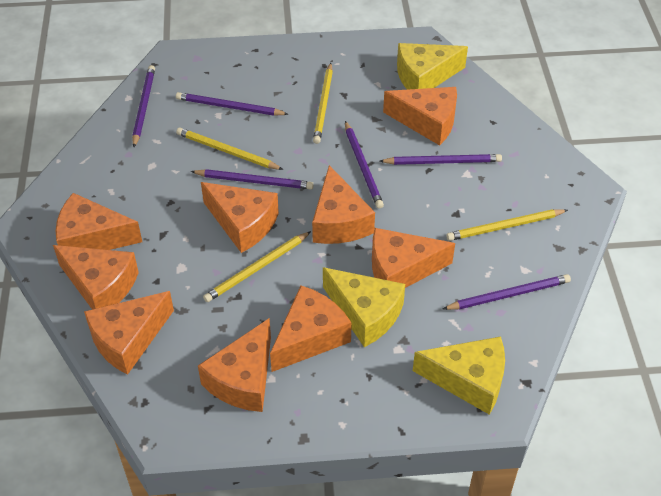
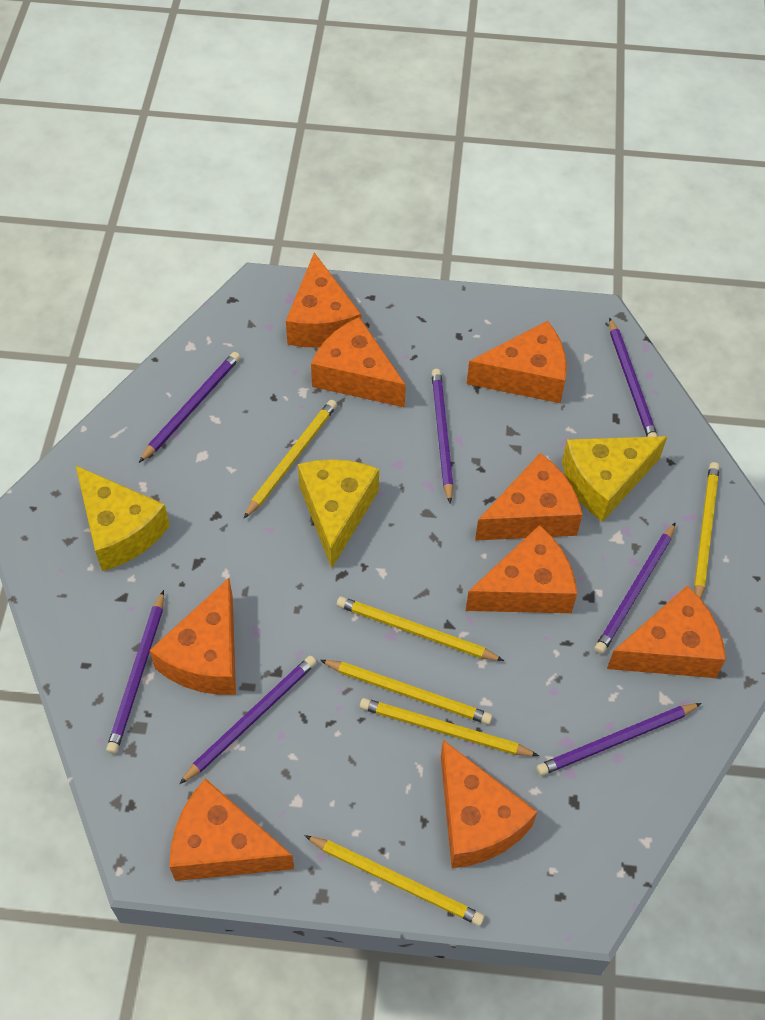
purple pencil: [132,65,155,148] [176,92,288,116] [191,169,314,189] [345,121,384,209] [379,154,502,165] [443,274,571,310] = 6 -> [106,590,164,754] [139,352,240,463] [179,656,317,784] [431,369,453,503] [536,703,702,776] [594,522,676,654] [609,317,658,437] = 7
yellow pencil: [176,128,283,170] [203,231,311,302] [313,63,333,144] [446,209,568,241] = 4 -> [244,400,337,518] [304,835,484,926] [320,660,492,725] [337,596,504,661] [360,698,539,756] [694,462,719,599] = 6

